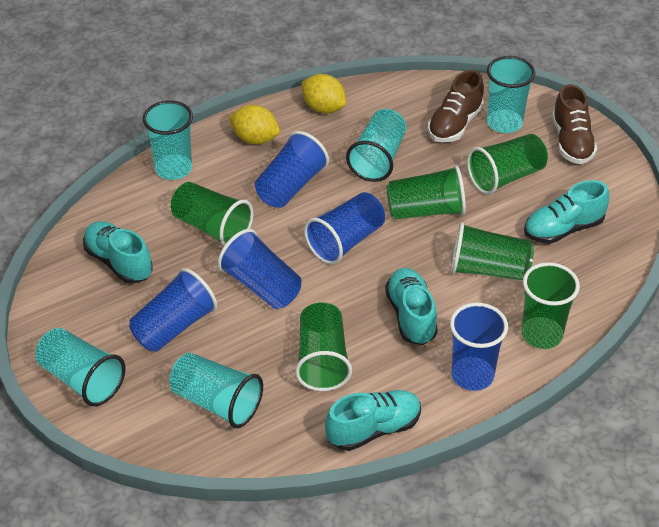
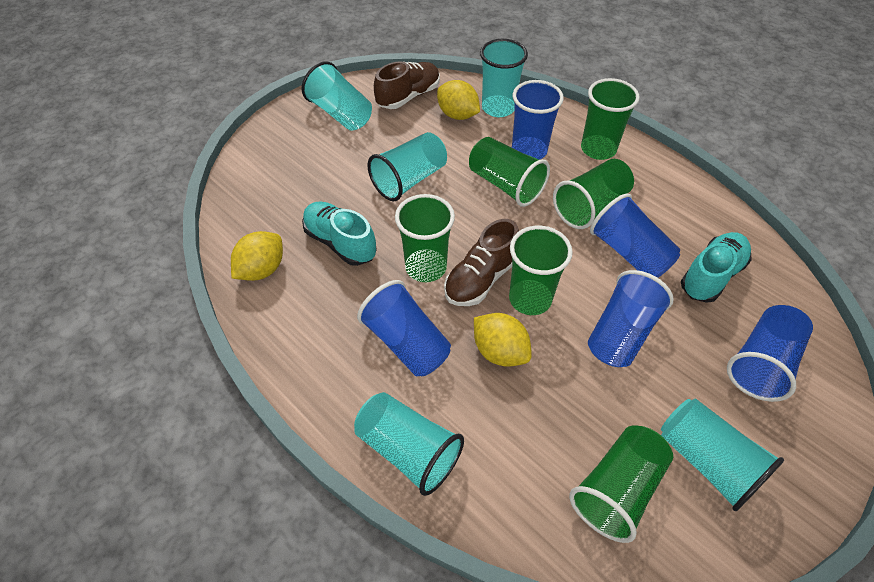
turquoise shoe: [83,221,153,284] [325,390,421,451] [385,268,438,345] [524,180,609,244] = 4 -> [302,201,377,266] [681,232,752,303] = 2
yellow lemon: [228,105,280,144] [301,74,346,114] = 2 -> [231,231,283,281] [437,80,480,120] [474,313,532,367] = 3

